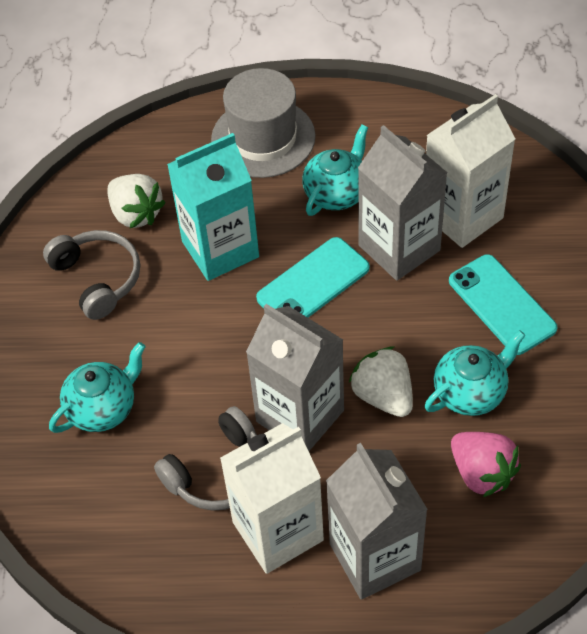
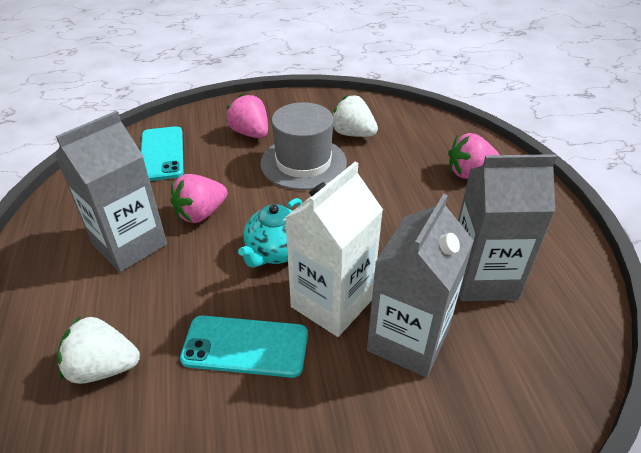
grey headphones: [43,230,140,320] [154,406,257,511] = 2 -> none = 0
pink strawberry: [451,432,521,497] = 1 -> [170,174,228,223] [226,94,268,138] [448,133,500,179] = 3
turquoise carton: [167,133,259,281] = 1 -> none = 0
turquoise teapot: [49,342,146,433] [302,125,368,216] [424,330,526,416] = 3 -> [238,198,302,268] = 1
white carton: [220,423,324,574] [426,94,515,248] = 2 -> [285,162,383,337] = 1

